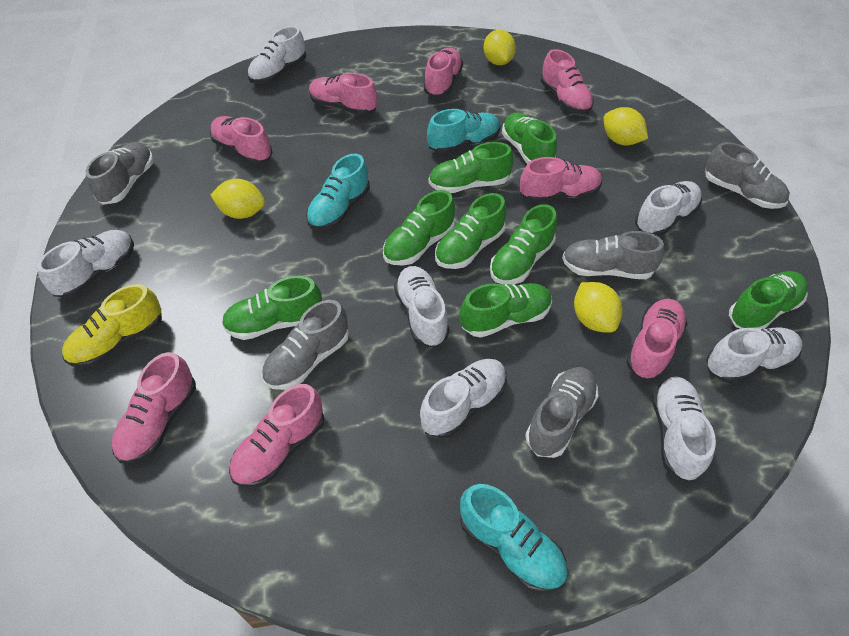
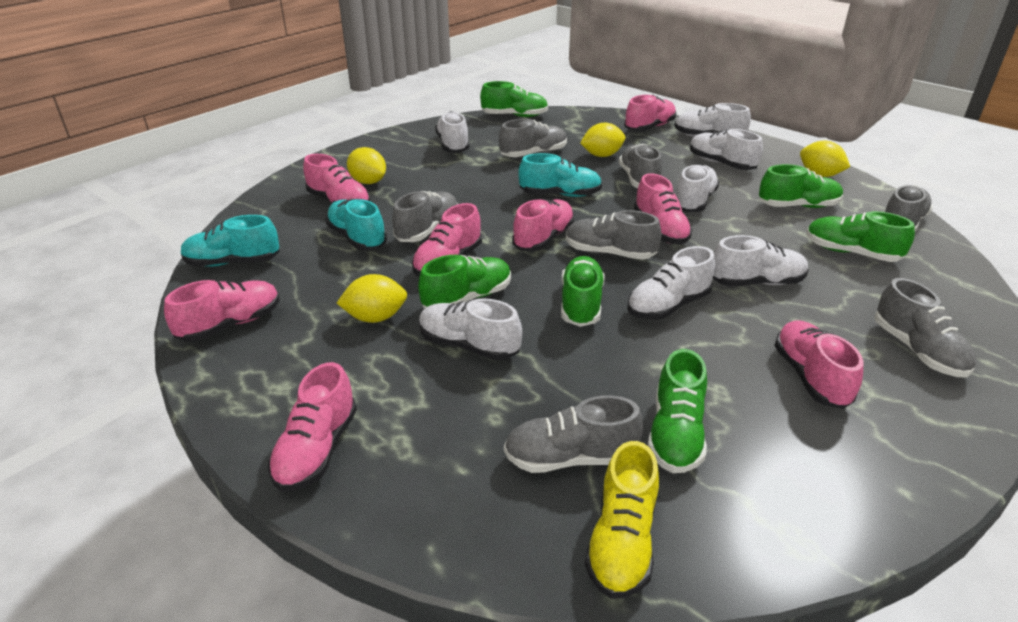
green shoe: [222,276,322,340] [383,190,455,266] [428,142,513,193] [435,193,506,269] [460,283,552,338] [490,204,557,284] [502,112,557,164] [729,271,808,329] = 8 -> [418,255,511,308] [480,81,548,117] [561,256,605,327] [648,349,707,473] [759,164,843,208] [806,211,915,262] = 6
grey shoe: [86,142,154,205] [262,300,349,390] [525,367,598,458] [562,231,664,279] [705,142,790,209] = 5 -> [392,191,458,242] [499,119,567,157] [504,395,643,473] [566,210,661,260] [619,144,662,188] [874,278,976,378] [885,185,933,231] = 7

